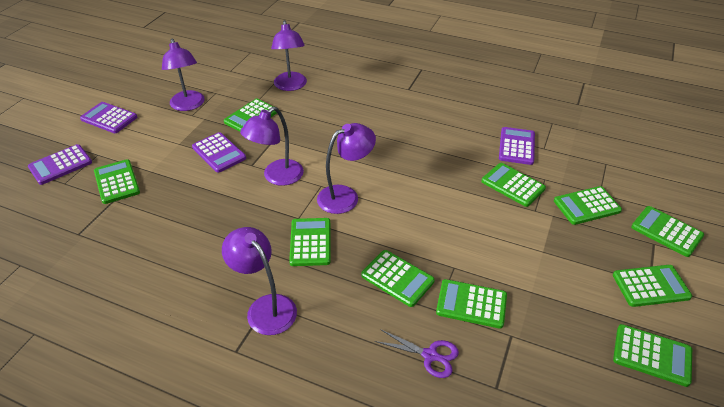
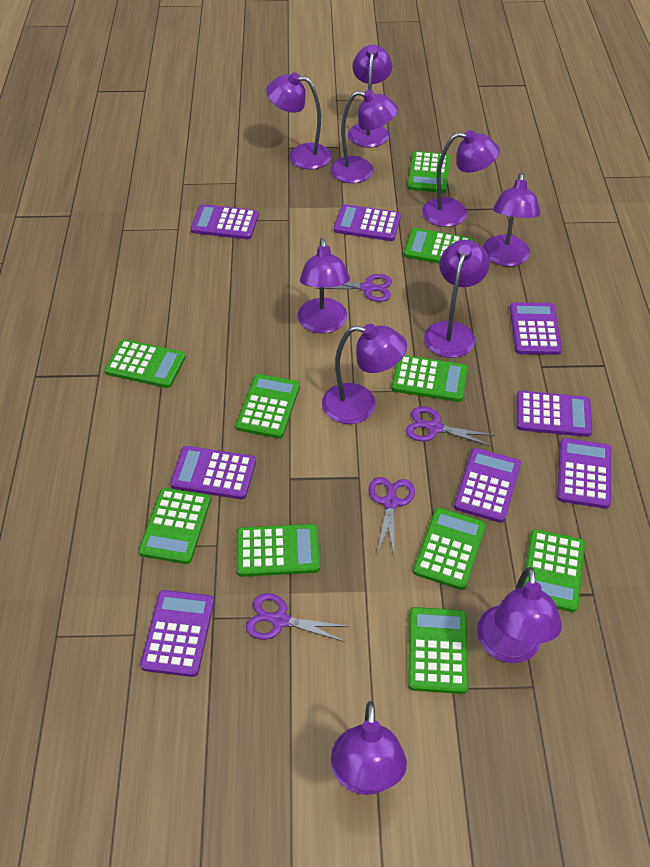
purple calculator: [28,144,92,185] [80,102,137,133] [192,132,246,173] [499,127,535,165] = 4 -> [140,590,214,677] [170,446,256,499] [191,204,259,239] [334,204,401,241] [454,448,521,523] [510,302,562,355] [516,391,592,437] [557,438,611,509] = 8
purple lamp: [162,38,205,111] [222,227,297,335] [240,107,304,186] [271,20,307,91] [317,123,376,214] = 5 -> [266,72,332,169] [298,238,350,333] [322,324,407,424] [331,90,398,183] [331,701,407,795] [348,45,392,147] [422,130,500,227] [424,240,489,358] [477,567,562,663] [483,173,540,266] = 10
purple scissors: [375,329,459,378] = 1 -> [246,593,349,642] [315,274,392,302] [369,477,415,554] [406,406,495,446] = 4

